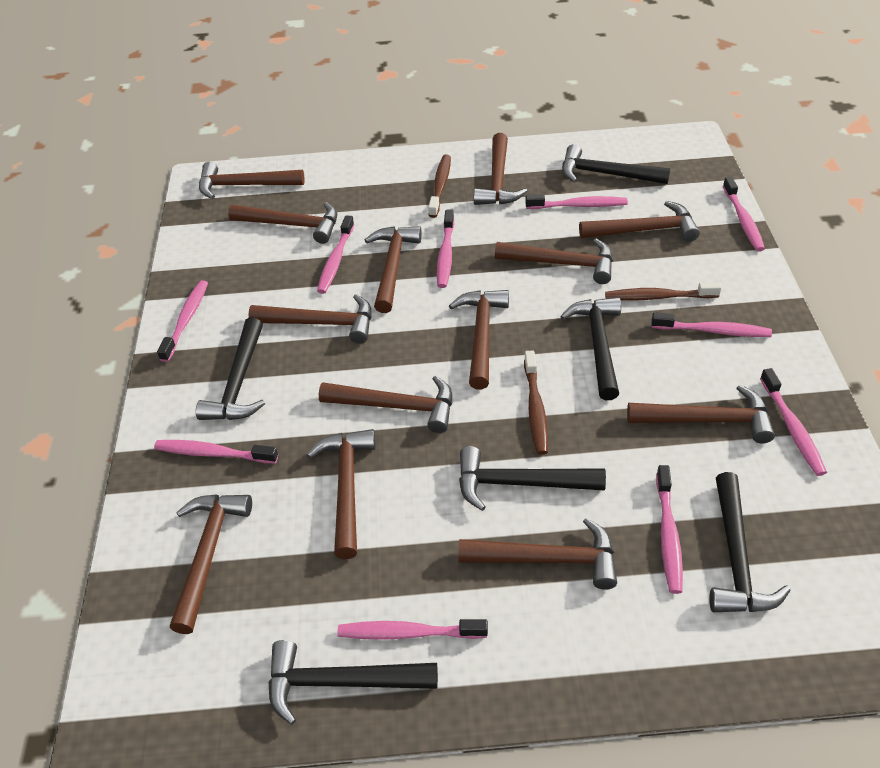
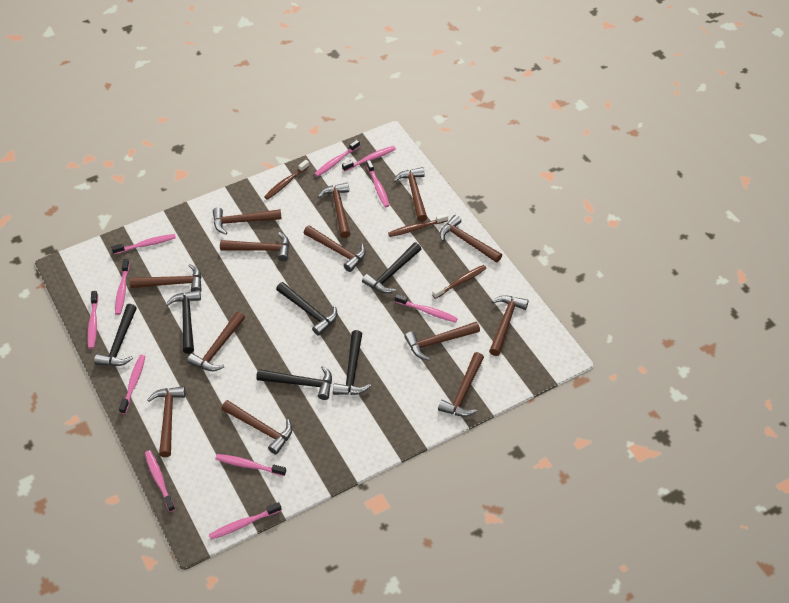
pink toothbrush: [154,440,278,464] [157,280,208,362] [317,215,354,294] [337,619,488,640] [437,210,454,288] [525,194,628,209] [652,312,772,337] [656,465,683,594] [723,177,765,251] [760,368,827,476] = 10 -> [87,291,98,349] [111,234,176,254] [115,259,130,315] [119,355,146,414] [145,450,175,512] [209,502,282,540] [215,454,286,476] [315,140,360,177] [342,146,396,172] [366,160,390,207] [395,294,458,323] = 11

